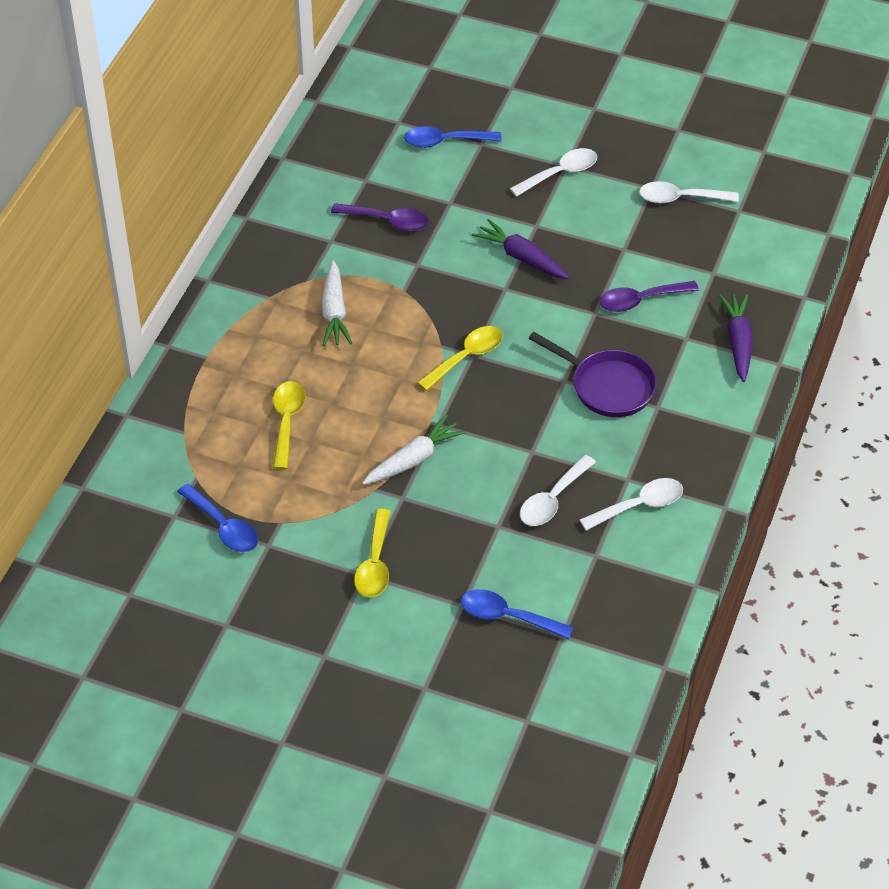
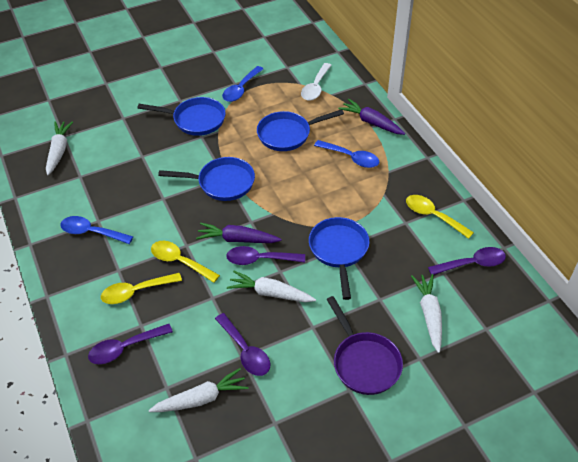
blue pan: none = 0 -> [137,97,226,136] [158,157,255,201] [257,109,344,151] [309,217,369,300] = 4
purple spoon: [331,203,429,232] [599,281,699,312] = 2 -> [88,324,173,364] [215,313,270,376] [226,246,305,265] [428,247,506,275] = 4
white carrot: [321,260,352,346] [362,415,466,485] = 2 -> [46,121,73,176] [149,368,248,412] [227,271,316,302] [411,274,442,353] = 4
white spoon: [510,148,597,197] [520,455,596,526] [580,478,683,531] [639,181,739,204] = 4 -> [301,63,332,101] = 1

